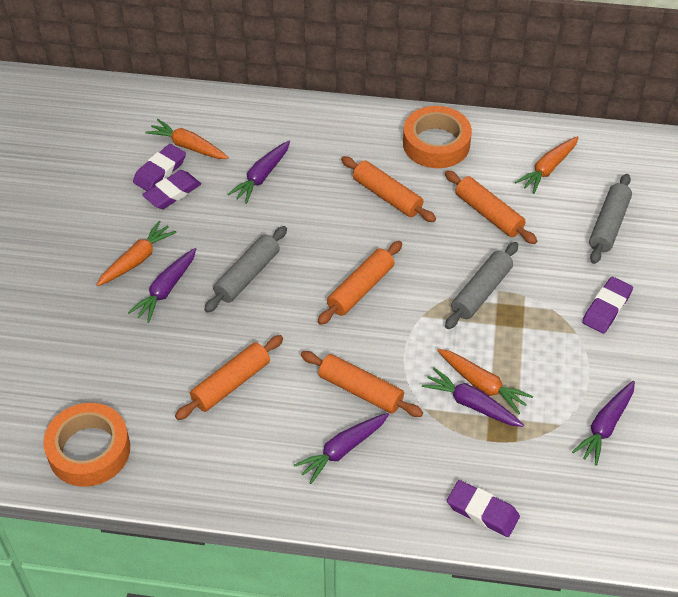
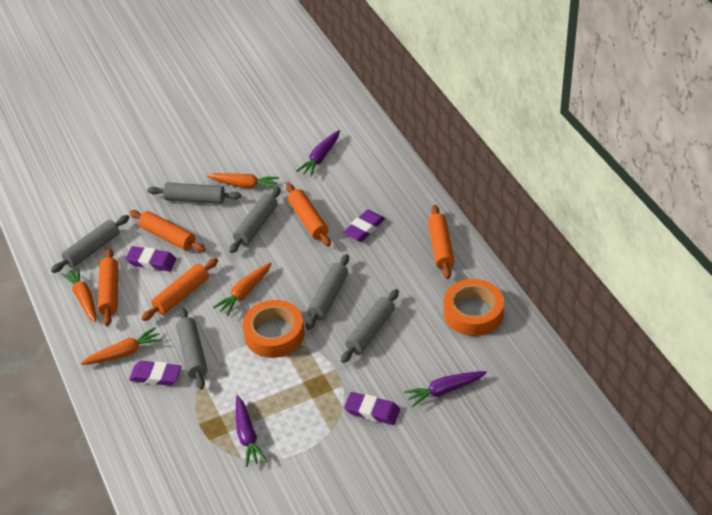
grey rolling pin: [204,226,287,313] [445,242,518,329] [589,174,632,264] = 3 -> [51,215,129,273] [147,182,241,204] [176,308,207,390] [229,187,281,253] [306,254,349,330] [341,289,399,363] = 6
purple carrot: [128,248,196,323] [227,141,290,204] [294,413,389,484] [422,368,524,427] [572,381,635,466] = 5 -> [236,395,267,467] [296,130,340,177] [404,371,487,407] = 3

